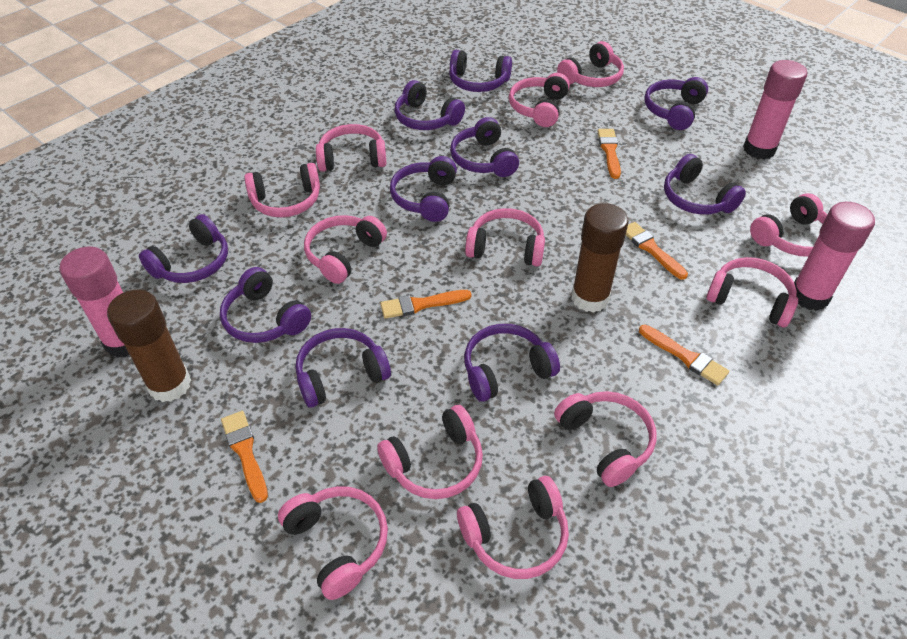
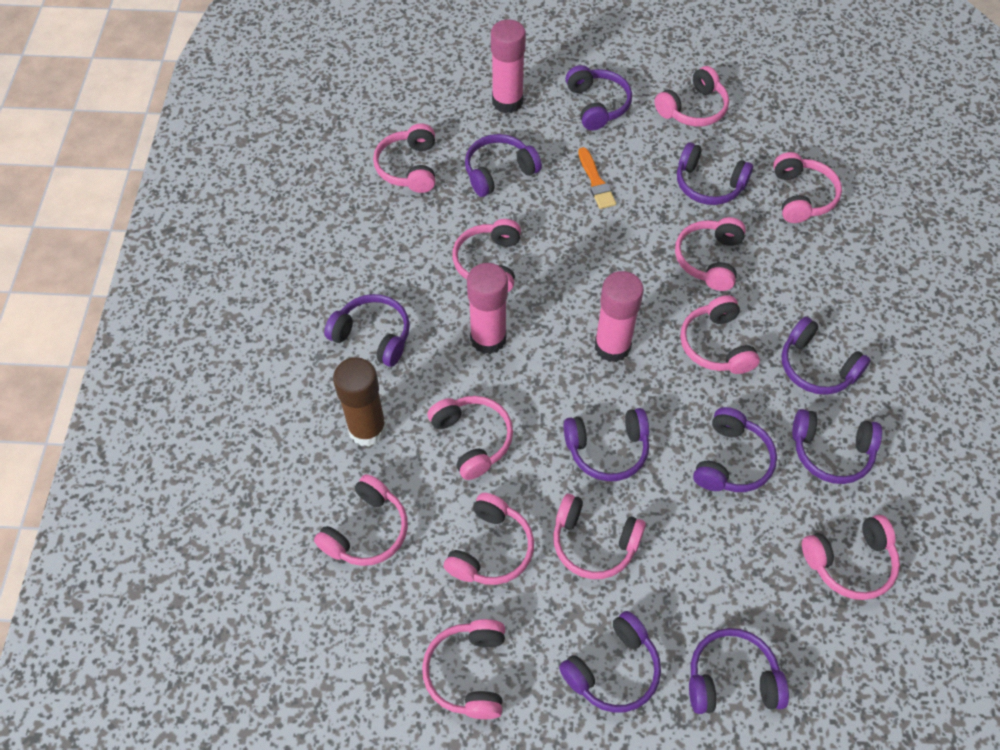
brown glue stick: [107,290,191,402] [571,203,629,313] = 2 -> [333,357,387,447] = 1
orange brush: [221,411,268,503] [380,290,471,319] [598,129,621,179] [626,222,688,280] [639,325,729,385] = 5 -> [578,147,616,209] = 1

